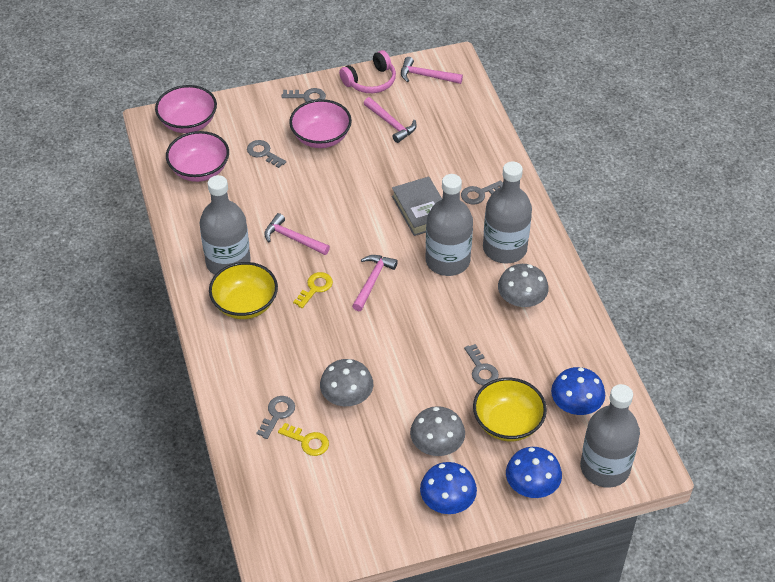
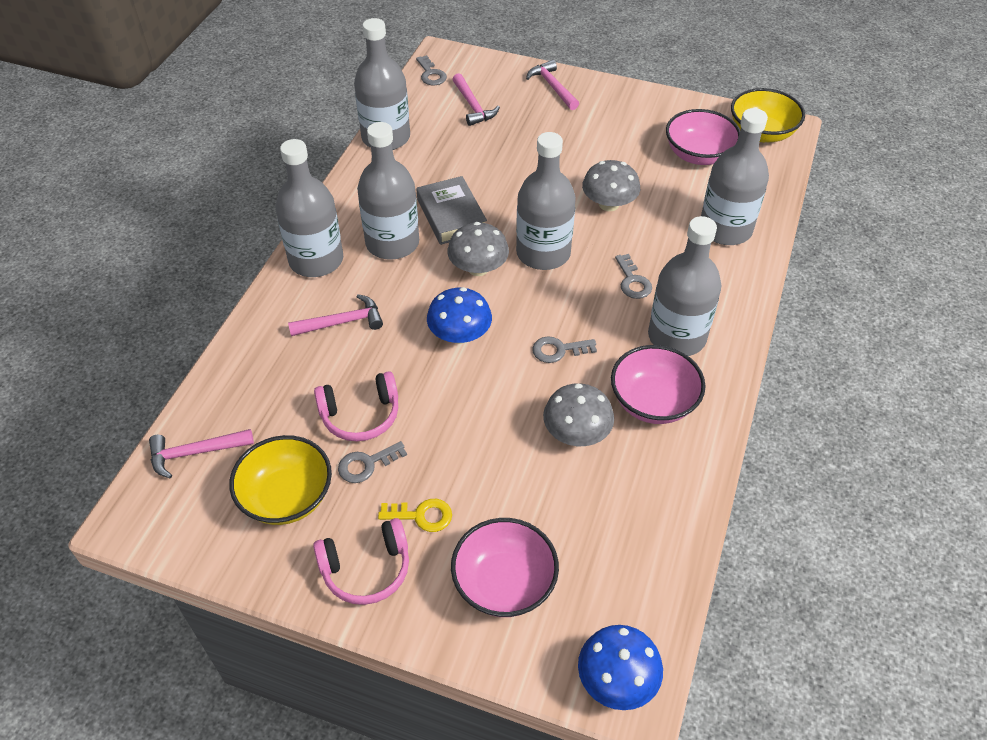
blue mushroom: [420,462,477,514] [506,447,562,498] [551,367,605,415] = 3 -> [427,287,492,344] [578,625,663,710] = 2
grey bottle: [200,175,251,275] [426,174,473,276] [483,161,532,264] [580,384,640,488] = 4 -> [276,139,343,277] [354,18,410,150] [357,122,419,260] [516,132,576,270] [648,216,721,356] [701,108,769,245] = 6
grey key: [247,140,286,168] [257,396,295,439] [282,88,326,102] [461,180,503,205] [464,344,499,386] = 5 -> [338,441,407,483] [416,55,447,85] [532,336,597,363] [615,254,652,299] = 4
pink headphones: [339,50,396,93] = 1 -> [313,518,409,605] [314,371,398,441] = 2
yellow key: [278,423,329,456] [293,272,333,308] = 2 -> [378,499,452,532] = 1

